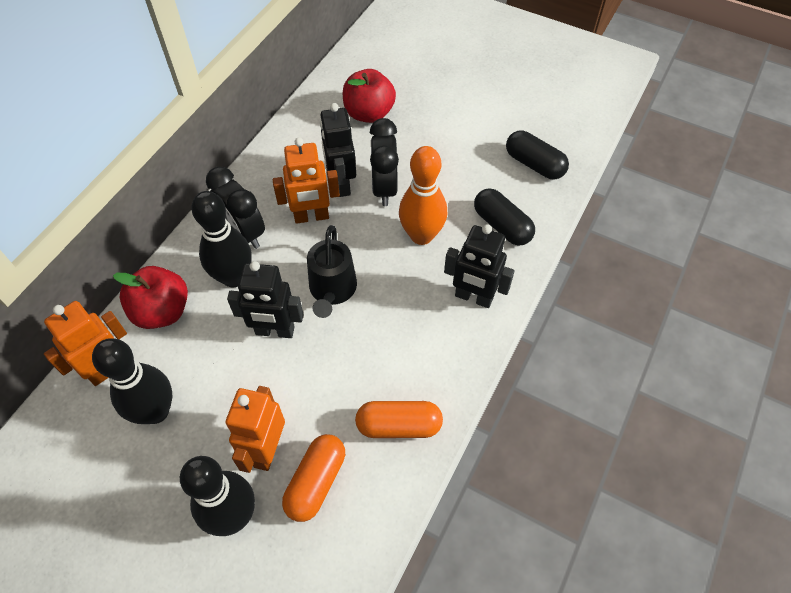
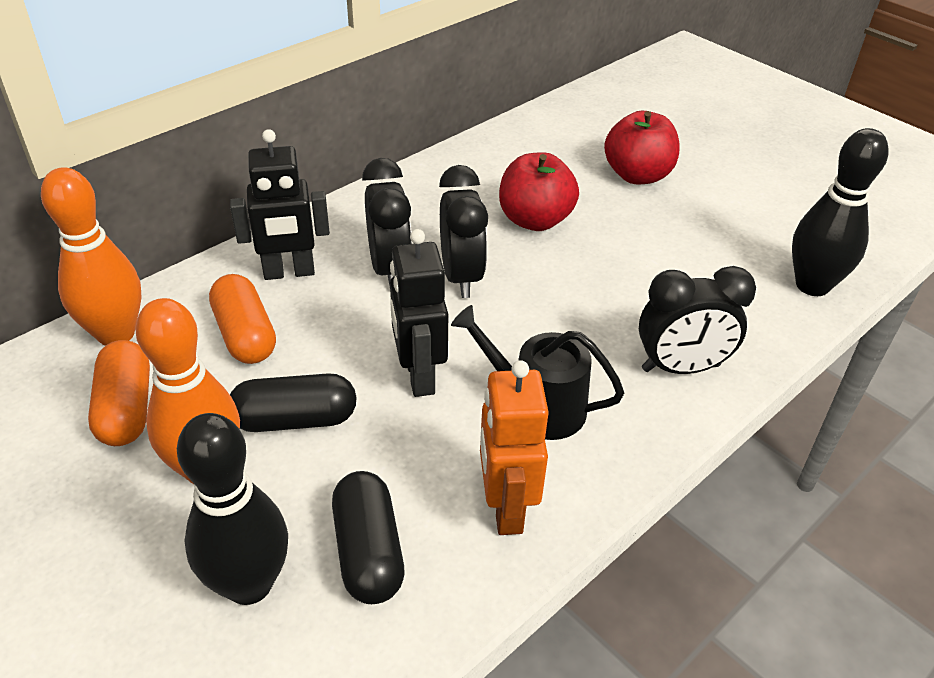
black bowling pin: [92,338,172,424] [180,456,255,536] [191,191,252,287] = 3 -> [177,413,288,605] [792,128,889,296] = 2
black clock: [206,166,265,249] [370,118,399,206] = 2 -> [362,158,412,286] [439,165,488,298] [639,266,756,374] = 3
black robot: [227,261,304,338] [320,103,356,197] [444,224,515,308] = 3 -> [230,129,330,280] [390,229,448,397] = 2
orange bowling pin: [399,146,447,245] = 1 -> [41,167,142,346] [135,298,240,484] = 2
orange robot: [44,301,127,386] [226,386,285,473] [273,137,340,224] = 3 -> [480,360,549,535] = 1

